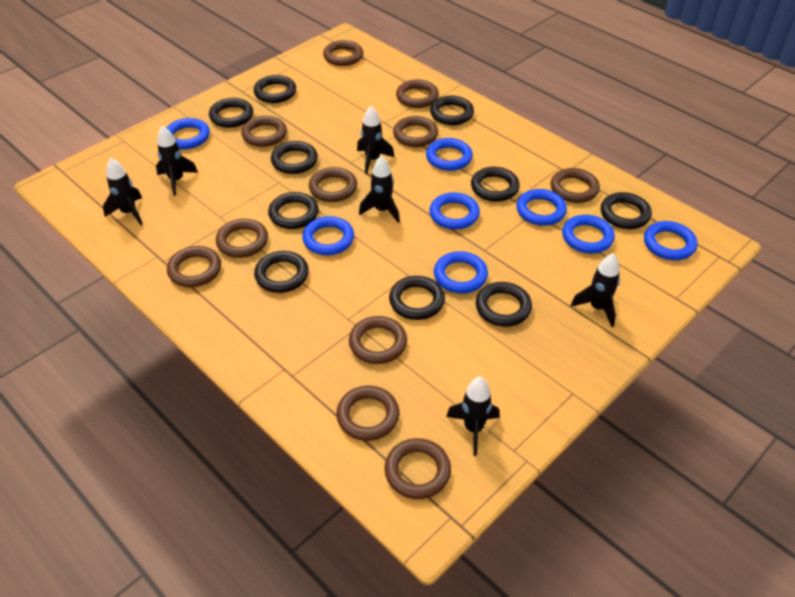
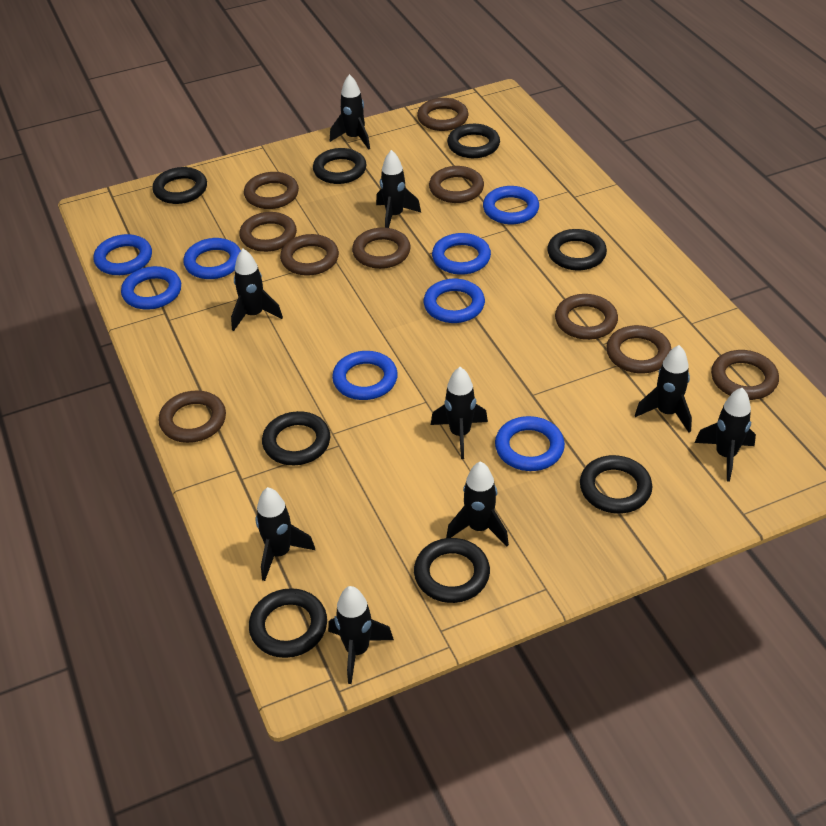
black ring: [209,98,253,128] [254,75,296,103] [254,251,309,293] [268,192,319,229] [271,141,318,174] [389,276,445,320] [430,96,474,125] [471,167,520,202] [476,282,532,327] [601,192,652,229] = 10 -> [152,167,207,204] [249,588,327,658] [262,411,330,465] [313,148,366,184] [414,538,490,603] [447,124,500,158] [547,229,607,270] [580,455,652,514] = 8
black rocket: [103,158,143,225] [156,126,198,196] [357,106,395,174] [359,156,400,223] [446,377,500,456] [571,253,620,327] = 6 -> [231,249,283,331] [255,487,315,581] [328,586,394,684] [330,74,370,150] [376,150,421,228] [431,367,488,459] [446,461,509,547] [635,345,692,433] [695,388,756,482] = 9
brown ring: [167,246,221,287] [216,219,268,258] [241,116,287,147] [309,167,357,202] [323,40,363,66] [336,386,399,441] [349,316,407,364] [385,438,451,499] [393,116,438,147] [396,79,439,108] [551,168,600,203] = 11 -> [159,391,226,443] [239,212,297,252] [244,172,299,209] [280,234,339,276] [352,227,411,269] [417,98,469,131] [429,166,484,203] [555,294,618,340] [606,325,672,373] [711,350,779,400] = 10

